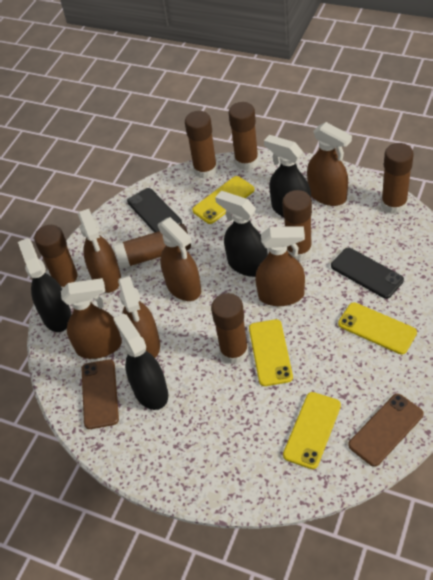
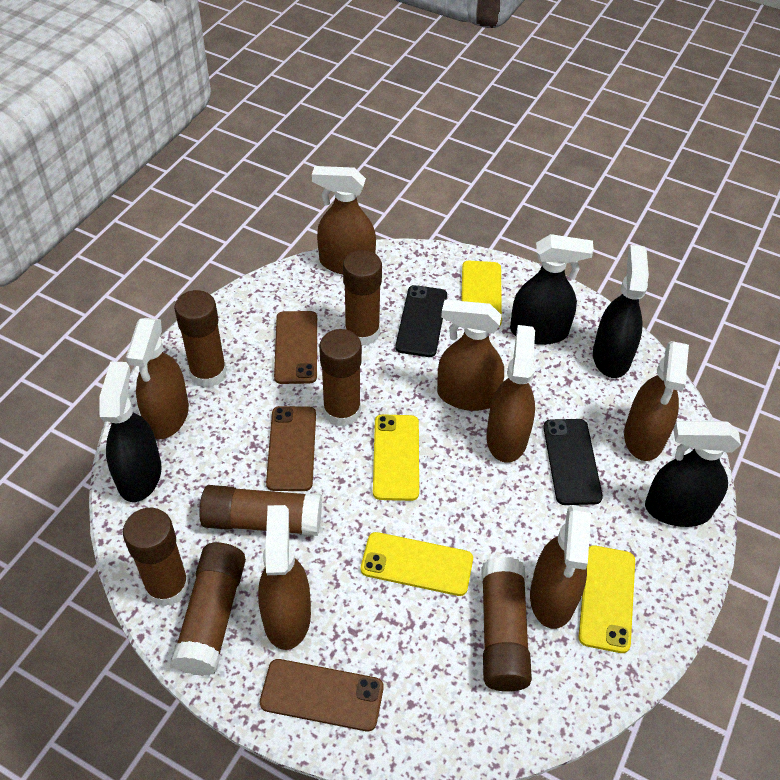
brown phone: [82,359,119,429] [348,394,424,467] = 2 -> [260,659,384,731] [266,406,316,491] [274,311,317,384] = 3
brown spray bottle: [61,278,122,359] [78,209,121,293] [118,275,160,358] [158,217,201,301] [255,226,305,306] [307,122,352,206] = 6 -> [126,318,189,439] [258,505,311,650] [312,166,376,274] [437,300,504,411] [486,325,535,463] [530,505,591,629] [624,341,689,461] = 7

